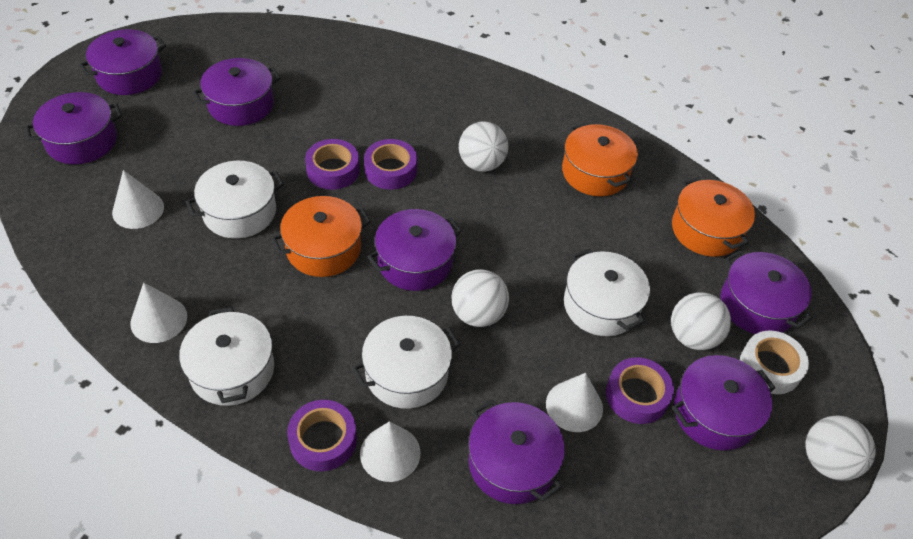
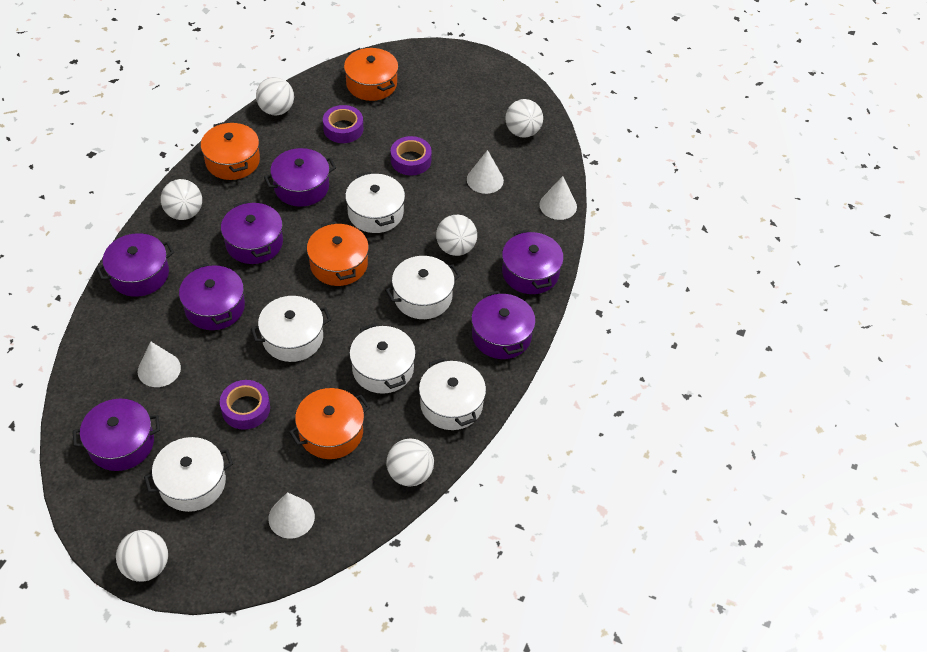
orange pot: [271,196,371,277] [562,123,638,196] [672,177,755,257] = 3 -> [201,121,260,180] [289,388,370,459] [307,221,369,286] [344,48,398,101] = 4
purple tape: [287,400,357,471] [305,139,360,190] [364,139,417,190] [606,357,674,424] = 4 -> [220,380,270,430] [323,105,363,143] [391,136,432,176] = 3
white ball: [451,269,509,327] [459,121,508,172] [671,292,731,350] [805,415,876,480] = 4 -> [116,530,168,582] [161,179,202,220] [256,77,294,115] [386,439,434,487] [436,215,477,256] [505,99,543,138] = 6
white pot: [179,307,274,406] [186,161,284,239] [352,316,460,409] [564,249,650,336] = 4 -> [144,437,233,512] [251,296,331,362] [345,172,405,233] [349,323,416,394] [385,256,461,319] [419,358,486,430] = 6
white tape: [740,331,809,394] = 1 -> none = 0

